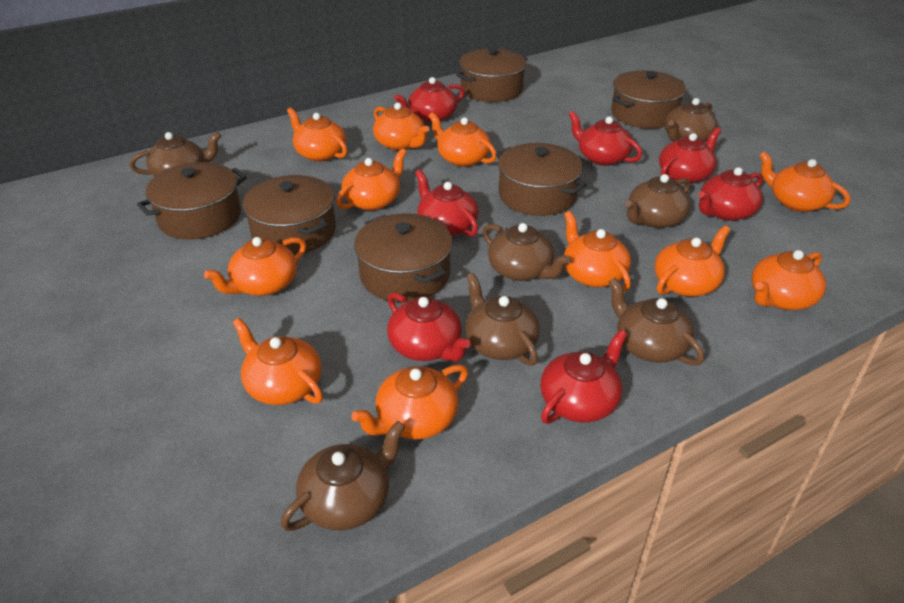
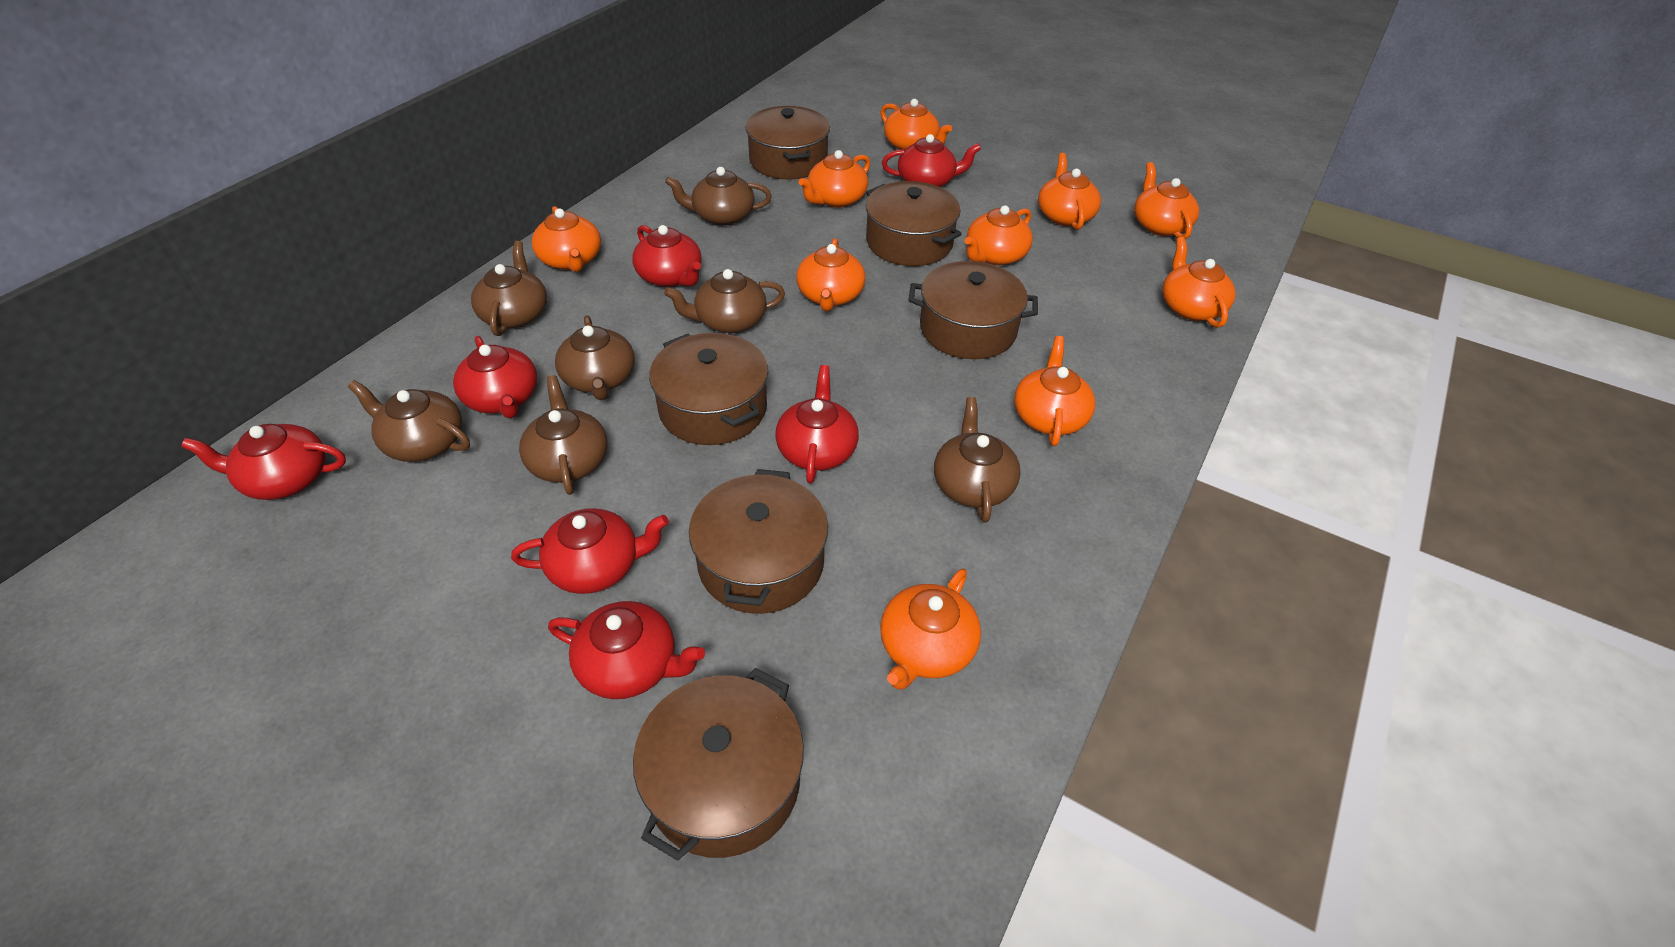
orange teapot: [204,237,306,296] [232,318,323,405] [287,107,347,162] [336,149,407,211] [351,365,468,439] [373,103,430,151] [429,112,496,167] [564,211,631,291] [655,225,730,297] [752,250,826,310] [759,151,850,212] = 11 -> [532,206,601,272] [796,238,866,311] [799,150,870,208] [880,569,981,690] [881,99,952,150] [965,205,1033,266] [1014,336,1096,446] [1038,153,1101,230] [1134,162,1199,239] [1162,237,1236,328] = 10

